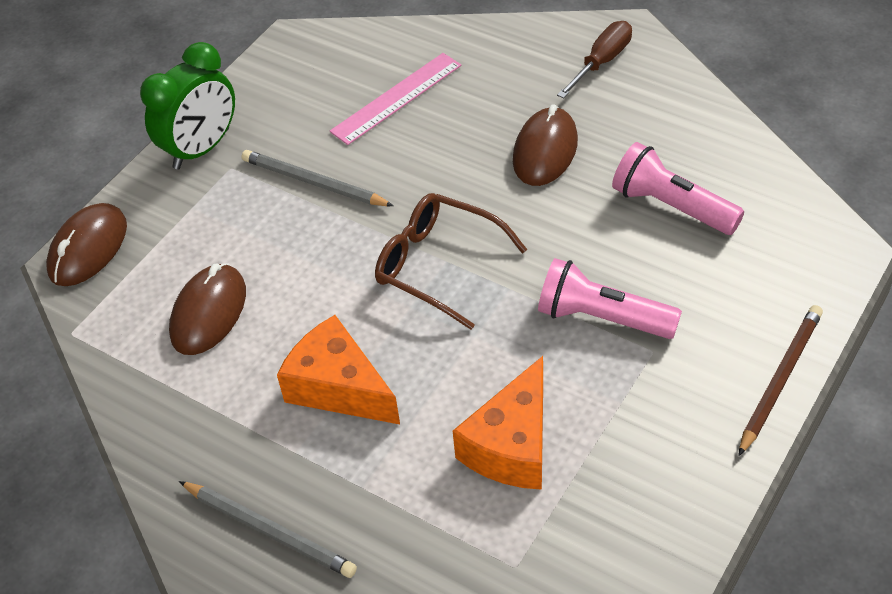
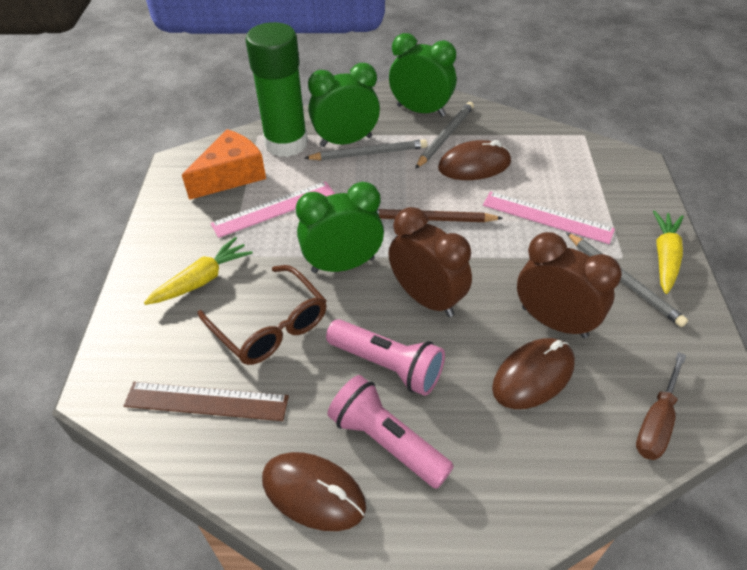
brown clock: none = 0 -> [388,207,472,317] [517,232,622,338] = 2
brown ruler: none = 0 -> [124,382,289,421] = 1
green clock: [140,42,235,169] = 1 -> [296,182,384,273] [308,63,380,147] [389,33,456,117] = 3
green glue stick: none = 0 -> [245,22,308,157] = 1
grey pencil: [179,481,357,578] [242,150,394,206] = 2 -> [304,139,427,160] [415,102,474,169] [566,232,688,327] = 3
orange cheese: [277,315,400,424] [453,356,543,490] = 2 -> [182,129,266,200] = 1
pink ruler: [330,53,462,145] = 1 -> [210,181,335,238] [483,191,615,244] = 2
yellow carrot: none = 0 -> [144,237,253,305] [653,211,684,294] = 2

